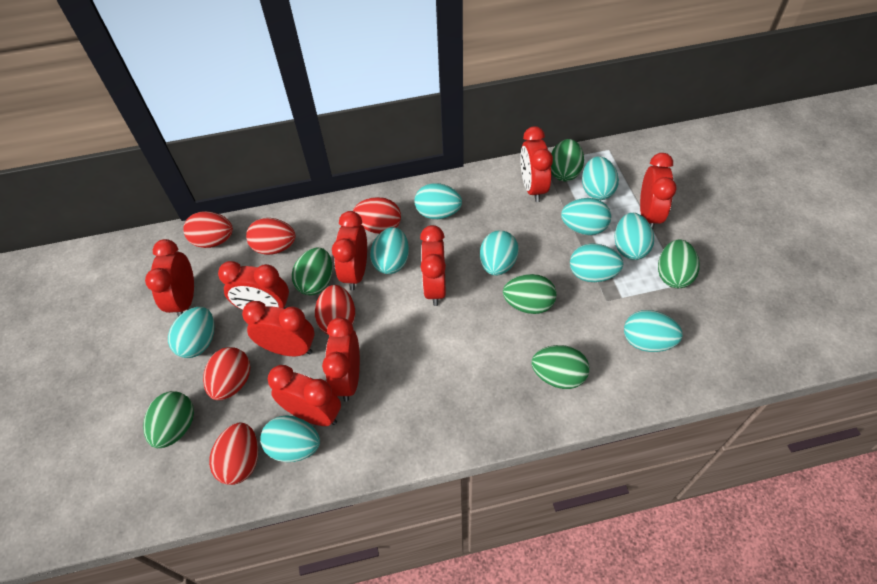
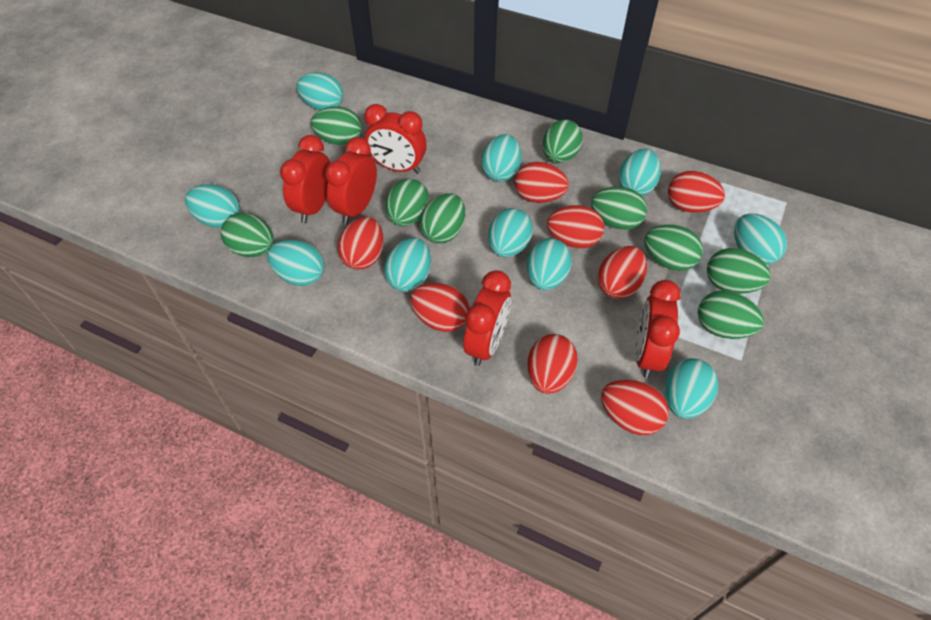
green egg: [143,391,194,448] [292,248,333,295] [503,274,556,314] [531,345,589,389] [551,139,584,181] [658,239,700,288] = 6 -> [221,213,274,257] [311,106,362,146] [386,179,429,226] [420,193,465,244] [543,120,583,163] [591,187,647,230] [644,225,703,271] [698,290,764,339] [707,248,771,294] = 9
red clock: [145,239,194,316] [218,261,289,310] [242,301,315,356] [268,365,341,426] [322,317,360,402] [332,211,367,290] [420,225,446,306] [520,126,553,202] [640,153,677,229] = 9 -> [280,135,330,223] [325,137,377,224] [364,104,427,174] [463,270,511,366] [635,280,681,378] = 5
red egg: [183,211,233,248] [203,347,250,400] [209,423,258,485] [246,218,296,255] [315,285,355,334] [353,197,401,234] = 6 -> [337,216,383,270] [410,283,469,332] [515,162,569,203] [527,334,578,394] [547,205,604,249] [598,246,647,299] [601,379,669,435] [668,171,725,213] = 8

